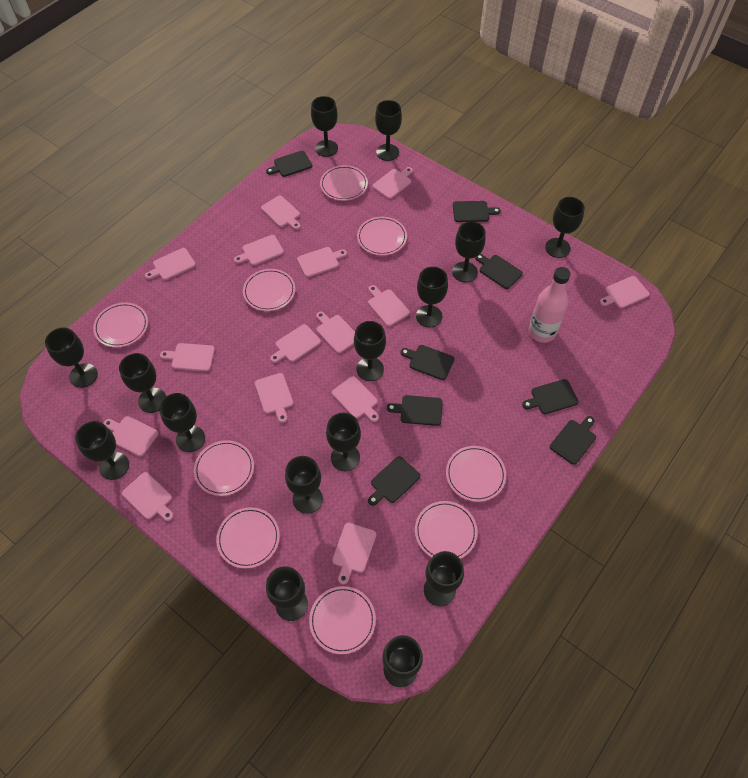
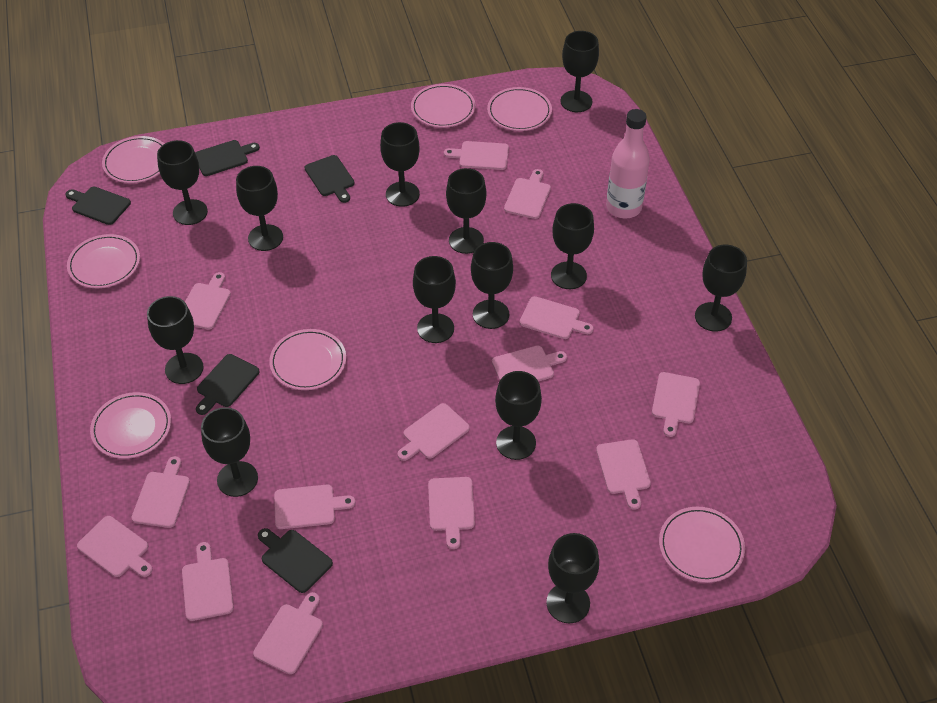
black cutting board: [266,151,312,177] [368,456,420,506] [387,395,443,426] [400,345,454,380] [453,201,501,222] [475,254,523,289] [522,379,579,414] [550,416,596,465] = 8 -> [65,187,131,225] [195,140,260,176] [196,354,260,415] [258,528,333,593] [305,155,354,203] = 5
black goblet: [45,327,98,388] [75,421,129,480] [119,353,166,413] [159,393,205,452] [266,566,308,621] [285,456,323,514] [311,96,338,157] [326,413,361,471] [354,321,386,381] [375,100,402,161] [382,635,423,688] [416,267,448,327] [424,551,464,606] [452,221,486,282] [545,197,585,258] = 15 -> [147,296,204,384] [157,140,208,225] [201,407,258,497] [236,166,283,251] [380,122,420,207] [413,256,456,343] [446,168,486,254] [471,242,513,329] [495,371,542,460] [546,533,599,623] [551,203,594,289] [561,31,599,112] [695,245,747,332] = 13
pink cutting board: [103,416,158,456] [122,472,174,521] [145,248,196,280] [160,343,215,371] [234,235,284,266] [255,373,293,423] [261,196,301,230] [270,324,321,363] [297,247,347,277] [316,312,355,353] [332,376,379,422] [332,523,376,585] [368,285,410,326] [372,167,413,199] [600,276,650,308] = 15 -> [77,516,153,577] [132,456,190,528] [182,542,234,621] [185,272,231,330] [253,592,323,674] [274,485,356,529] [398,403,470,461] [428,477,475,549] [444,141,509,170] [492,346,567,382] [504,169,551,219] [520,296,594,339] [596,439,651,510] [652,372,700,437] = 14
pink plate: [93,302,148,347] [194,440,254,496] [216,507,280,568] [243,269,295,311] [309,586,376,654] [320,165,368,201] [357,217,407,255] [415,501,478,559] [446,446,506,502] = 9 -> [67,234,140,288] [90,392,171,459] [102,136,164,183] [269,329,346,390] [411,84,475,128] [487,87,552,131] [659,507,745,583] = 7

